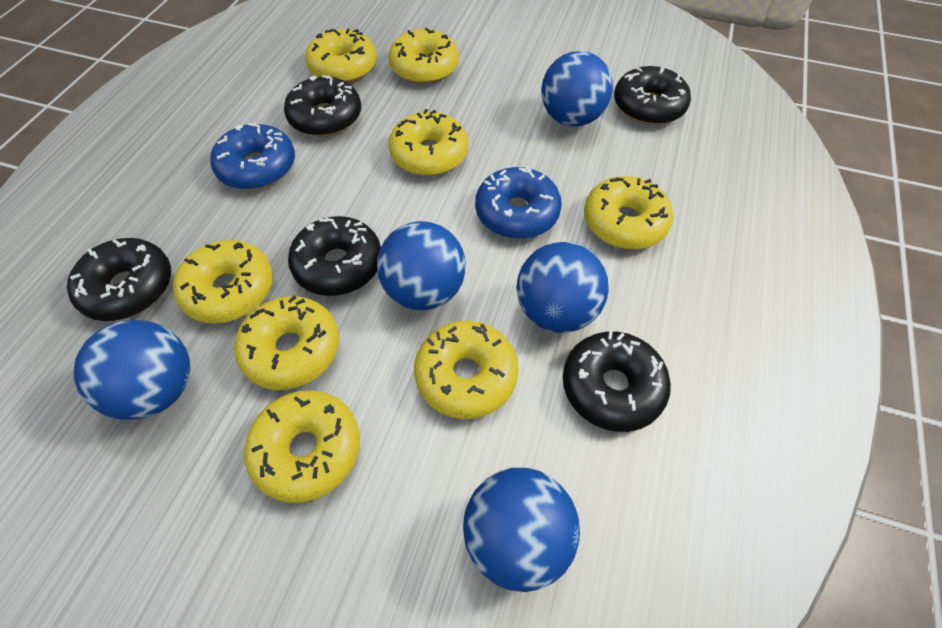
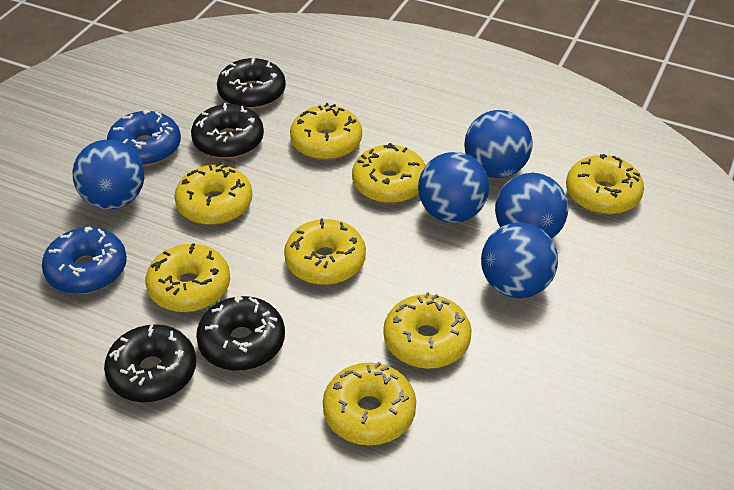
black donut: [67,238,171,321] [284,75,361,137] [288,216,381,296] [563,331,671,432] [614,66,691,125] = 5 -> [104,324,196,402] [191,103,264,159] [196,296,285,371] [217,57,286,109] = 4

